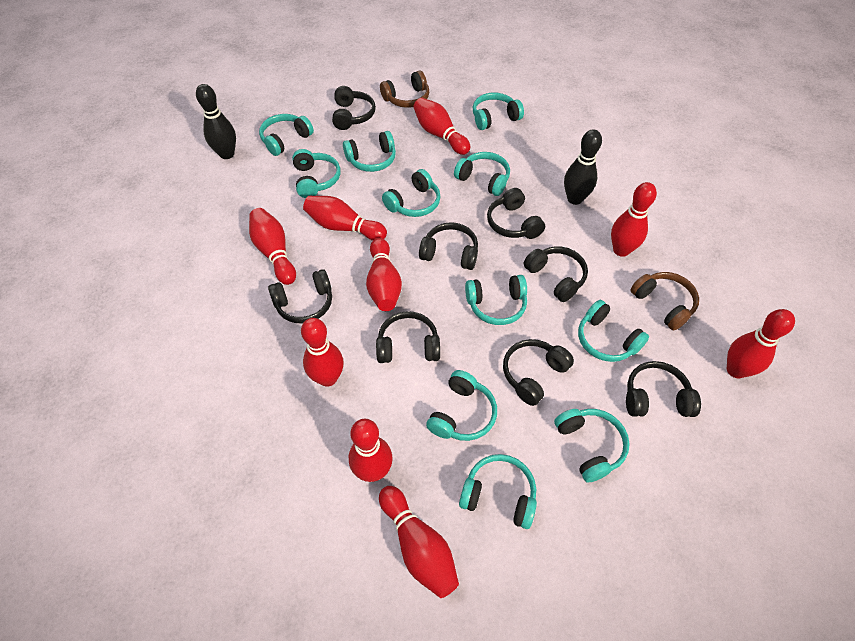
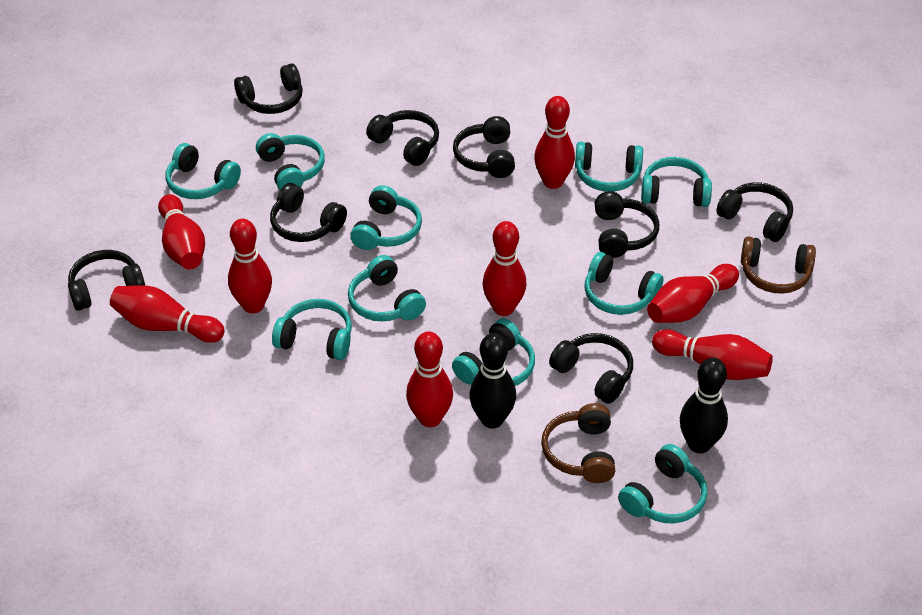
red bowling pin: [249,208,296,285] [301,318,344,387] [303,196,387,241] [349,419,393,482] [366,238,402,311] [379,486,459,598] [413,98,470,155] [611,182,657,257] [727,309,795,378] = 9 -> [110,285,225,343] [158,194,205,269] [228,219,272,313] [406,331,453,427] [482,221,527,316] [534,96,575,189] [647,264,739,323] [652,329,773,380] = 8
turquoise headphones: [259,114,314,156] [292,149,340,198] [343,131,396,172] [382,169,441,217] [426,370,497,441] [454,152,510,196] [459,454,537,529] [465,275,527,325] [473,93,524,130] [554,409,630,482] [578,300,649,362] = 11 -> [166,143,241,199] [256,133,325,190] [272,299,352,360] [348,255,426,321] [350,185,422,250] [452,319,535,386] [575,142,643,192] [584,252,663,315] [618,444,707,523] [641,157,712,207] = 10

